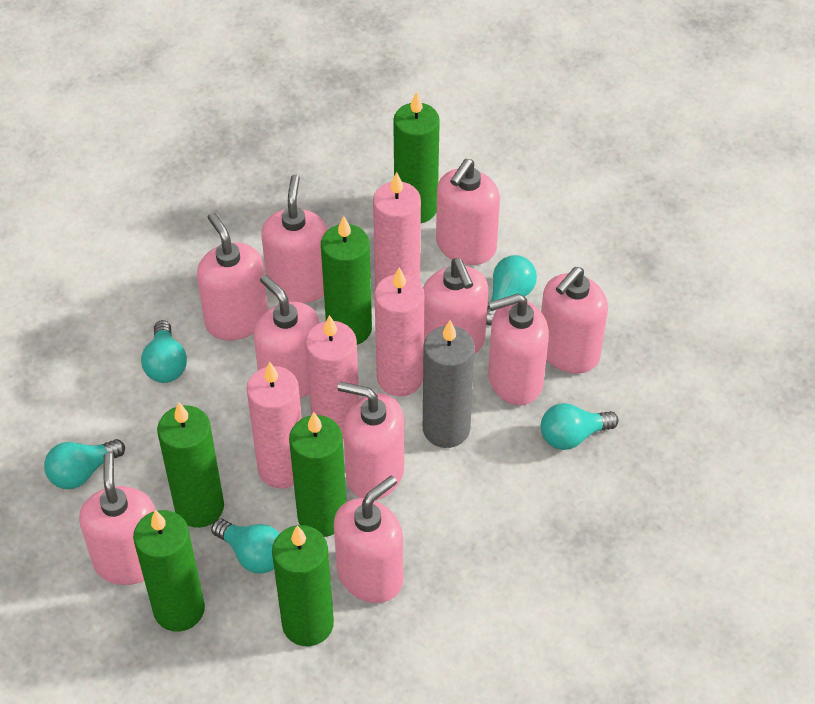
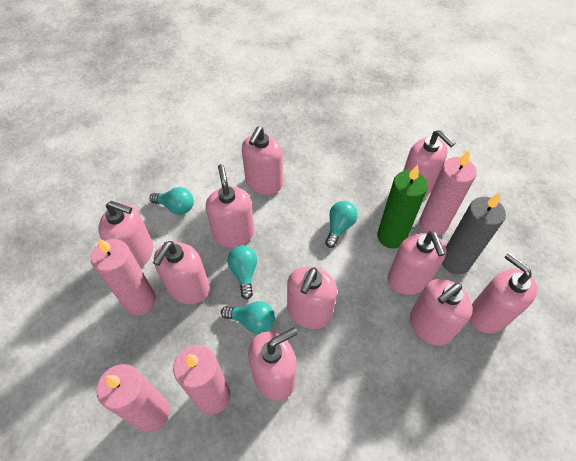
green candle: [133,510,205,632] [157,402,224,528] [272,525,334,646] [289,412,346,537] [321,216,372,345] [393,91,440,223] = 6 -> [377,164,428,249] = 1
turquoise light bulb: [44,439,125,489] [141,320,187,383] [211,519,280,574] [486,255,537,326] [541,403,619,450] = 5 -> [149,187,194,215] [221,301,275,334] [227,245,257,300] [325,201,358,248] = 4

